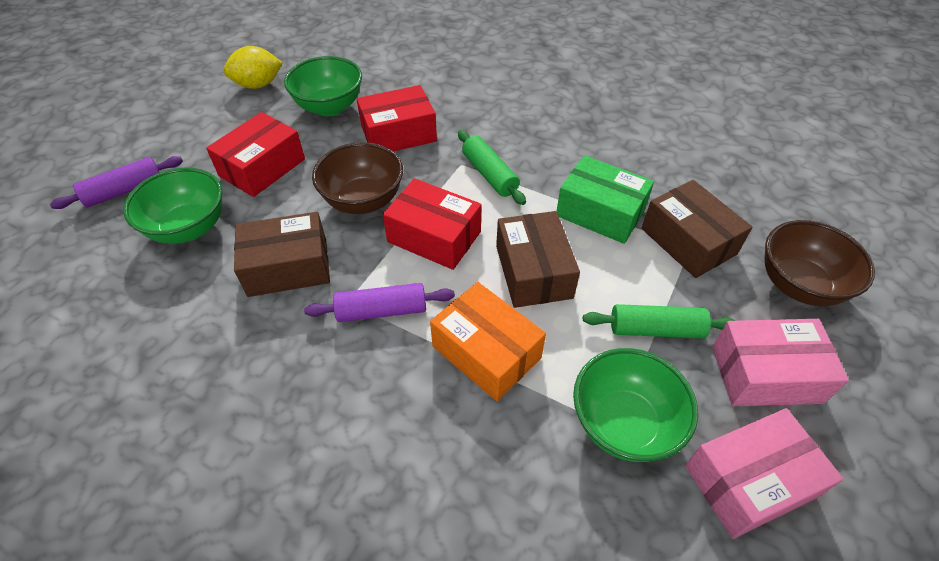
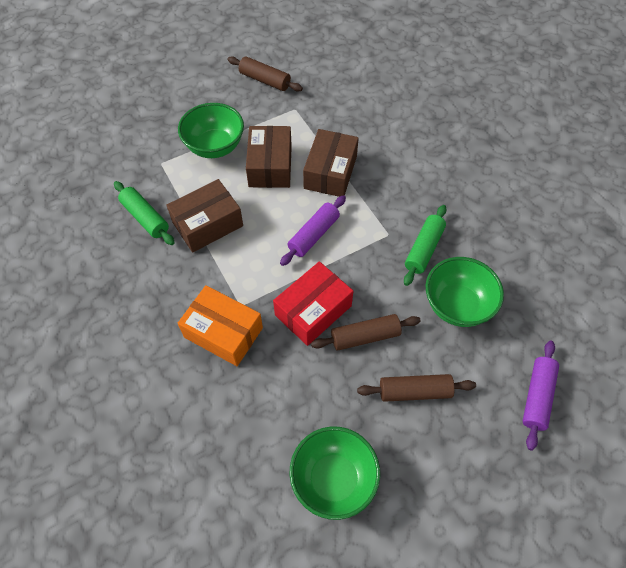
brown bowl: [312,142,403,214] [765,220,875,306] = 2 -> none = 0
brown rolling pin: none = 0 -> [228,56,303,91] [311,314,421,351] [357,374,476,402] = 3
green box: [557,155,654,244] = 1 -> none = 0
pink box: [685,408,843,539] [712,319,849,406] = 2 -> none = 0
red box: [206,112,305,197] [357,85,437,151] [383,178,482,270] = 3 -> [273,261,353,346] = 1
yellow lemon: [223,46,283,89] = 1 -> none = 0

